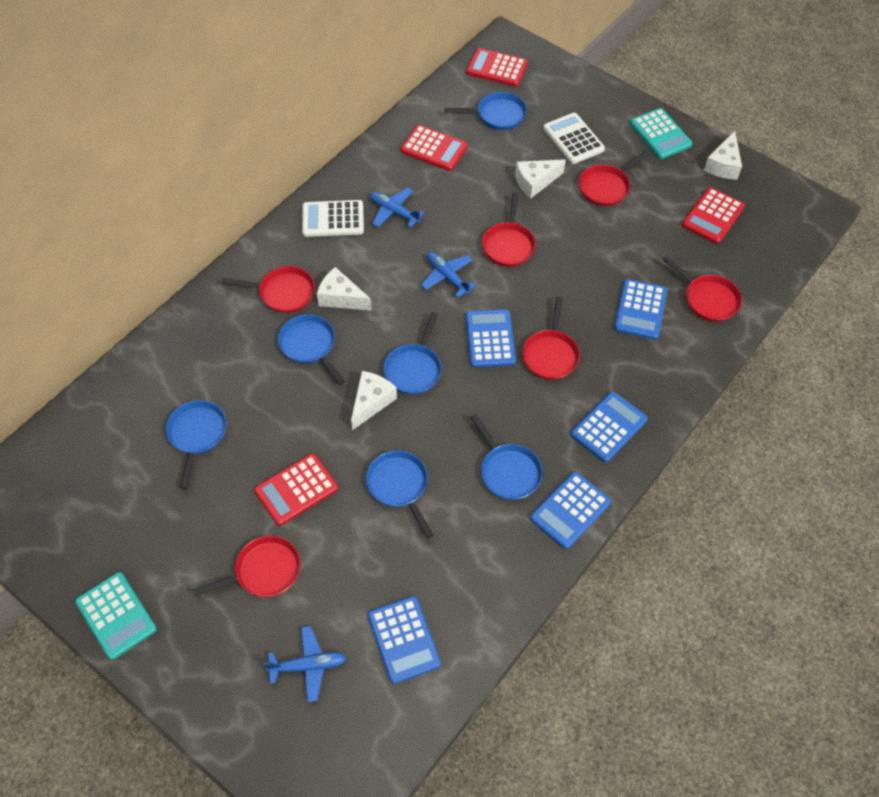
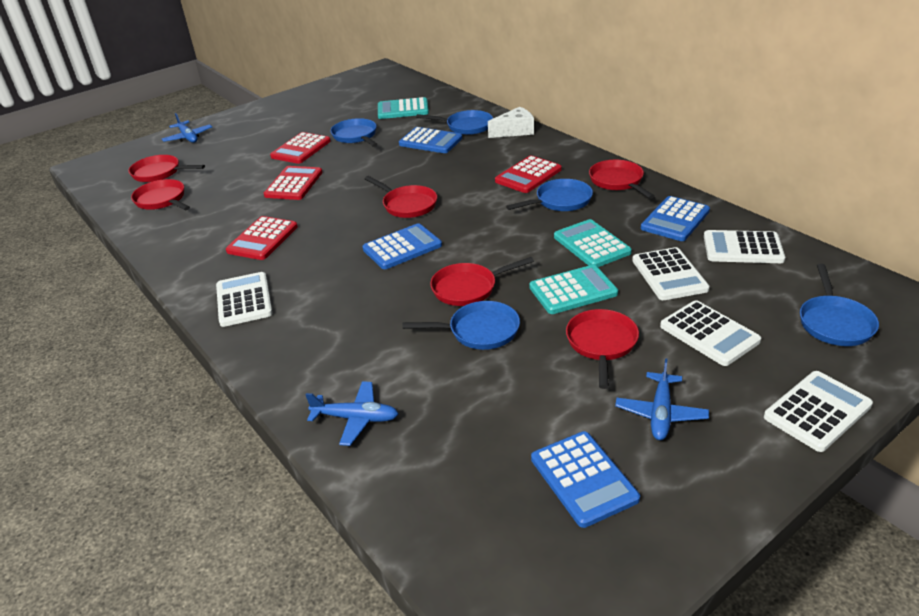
blue calculator: [368,596,441,684] [466,309,516,368] [530,472,611,549] [571,391,648,463] [614,279,667,340] = 5 -> [362,223,442,269] [399,127,462,153] [531,431,640,528] [641,196,710,241] = 4
blue pan: [166,400,227,490] [278,314,345,385] [366,450,433,538] [383,312,442,395] [445,92,527,130] [470,414,543,500] = 6 -> [330,118,378,147] [403,301,520,350] [416,110,493,135] [506,179,593,211] [800,264,879,346] = 5
turquoise calculator: [75,572,157,660] [630,108,692,159] = 2 -> [378,97,429,119] [529,265,618,314] [554,219,632,267] = 3
white calculator: [302,200,364,237] [543,113,605,164] = 2 -> [216,272,272,327] [632,247,709,300] [660,300,761,366] [704,230,785,263] [764,371,873,452] = 5
white cheese: [317,267,372,311] [351,371,397,430] [515,159,566,199] [704,131,742,180] = 4 -> [488,107,534,138] = 1

